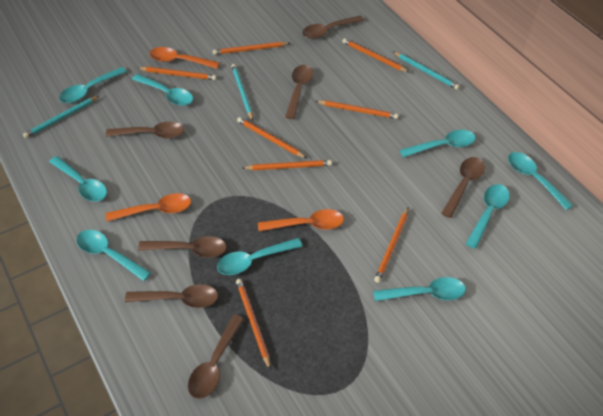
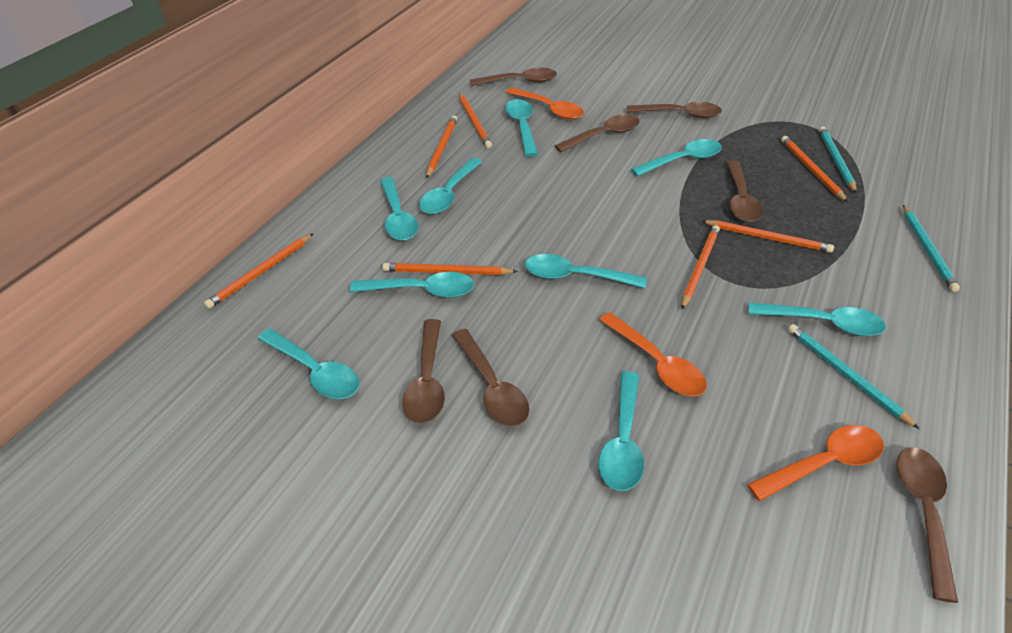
orange pencil: [138,67,217,80] [213,42,290,55] [236,279,271,370] [237,117,307,158] [242,160,332,170] [316,100,399,119] [342,38,409,72] [374,207,409,283] = 8 -> [204,233,314,309] [382,263,518,275] [426,115,457,178] [459,93,492,148] [681,225,720,309] [702,220,834,253] [781,136,848,202] = 7

